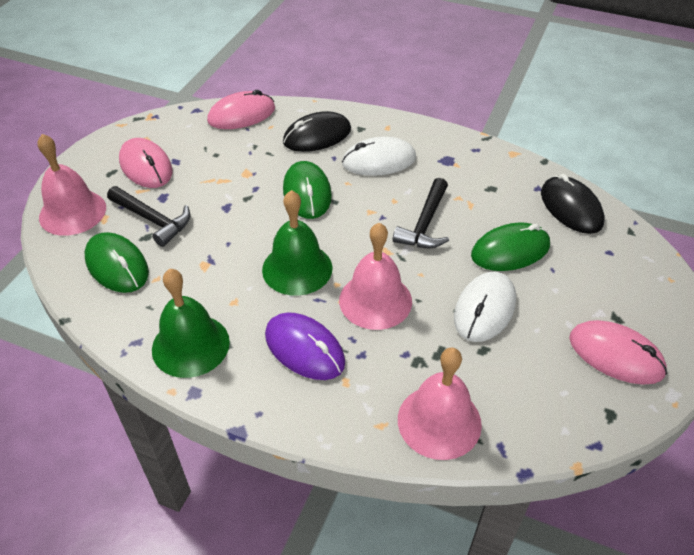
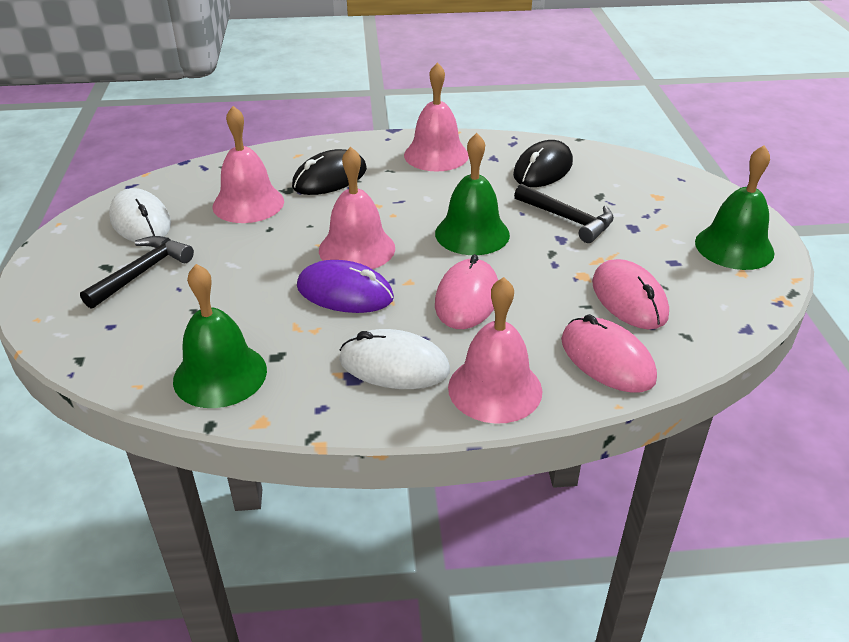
green bell: [152,269,230,378] [262,190,332,296] = 2 -> [173,264,267,408] [435,133,510,255] [695,145,775,270] = 3
green mouse: [84,232,149,293] [283,161,332,219] [471,222,550,271] = 3 -> none = 0
pink bell: [38,134,106,236] [339,223,412,330] [398,348,482,460] = 3 -> [213,106,284,223] [319,147,395,269] [404,62,469,171] [448,277,542,424] = 4

